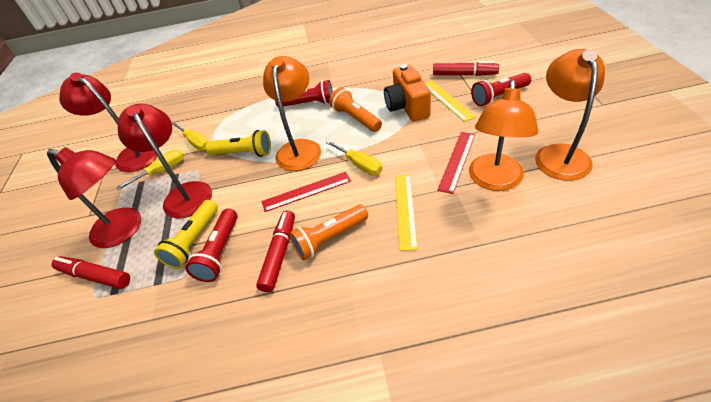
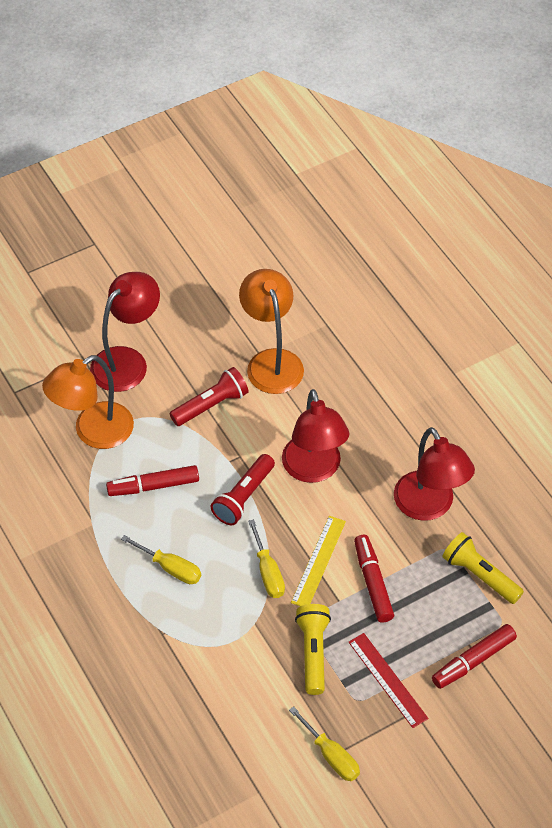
orange camera: [384,64,431,122] = 1 -> none = 0
orange flashlight: [289,204,368,260] [329,87,382,132] = 2 -> none = 0
orange lamp: [263,56,321,171] [469,80,538,191] [535,49,605,181] = 3 -> [42,355,134,449] [239,269,304,394] = 2
red flashlight: [185,209,238,282] [275,80,333,107] [471,73,531,106] = 3 -> [170,367,249,426] [211,454,275,525] = 2
red ruler: [261,172,351,212] [437,132,475,194] = 2 -> [349,633,429,728] = 1
yellow ruler: [395,175,418,251] [425,80,476,122] = 2 -> [291,516,346,606] = 1

